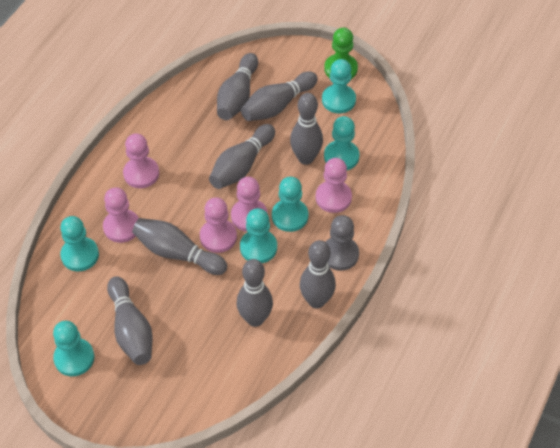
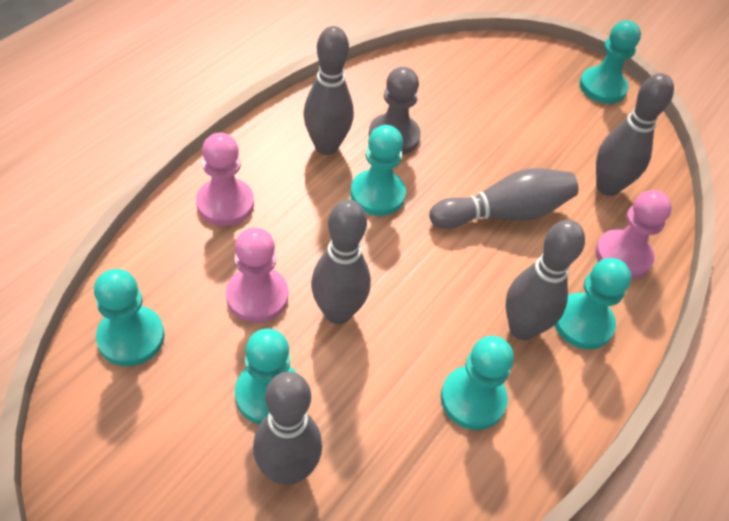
green pawn: [324,28,358,79] = 1 -> none = 0
grey bowling pin: [107,276,153,365] [132,218,227,275] [209,124,275,189] [217,53,258,120] [237,259,273,327] [241,71,318,121] [290,93,323,165] [300,240,336,309] = 8 -> [253,371,322,485] [304,26,354,155] [311,199,371,324] [429,168,578,229] [506,220,585,340] [596,73,674,196] = 6
pink pawn: [103,188,139,243] [123,133,159,188] [200,197,237,253] [231,177,268,232] [316,158,352,213] = 5 -> [196,133,254,226] [226,228,288,323] [595,190,672,279] = 3

